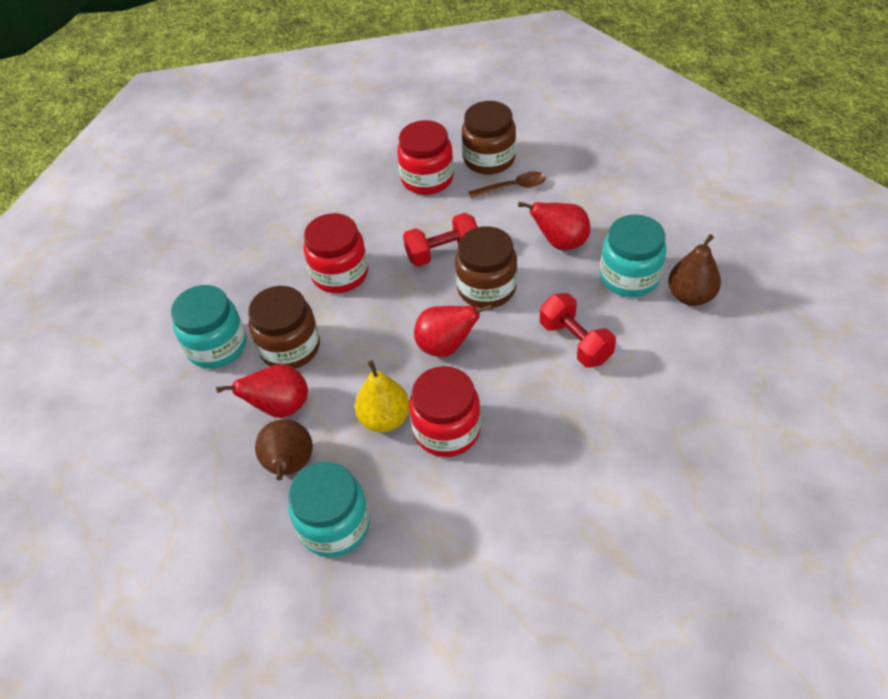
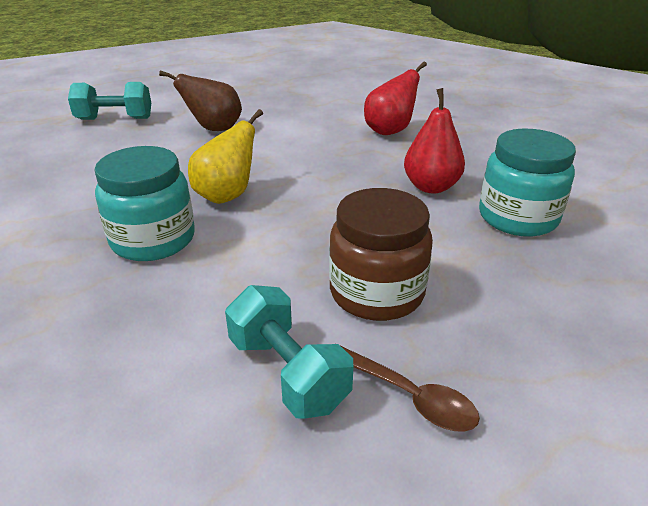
brown jar: [248,286,320,368] [455,226,517,308] [462,101,516,174] = 3 -> [329,188,433,321] = 1
brown pear: [255,419,313,481] [668,234,721,306] = 2 -> [159,70,242,131] = 1
red dumbbell: [403,213,478,267] [540,293,616,368] = 2 -> none = 0
red jar: [304,213,368,293] [397,120,454,195] [409,366,481,457] = 3 -> none = 0
red pear: [216,364,308,418] [414,304,493,357] [518,202,591,250] = 3 -> [364,61,427,135] [404,88,465,193] = 2
turquoise dumbbell: none = 0 -> [68,82,151,120] [225,285,353,419] = 2
turquoise jar: [171,285,246,369] [288,462,370,557] [600,214,667,297] = 3 -> [94,146,195,261] [479,129,576,237] = 2

